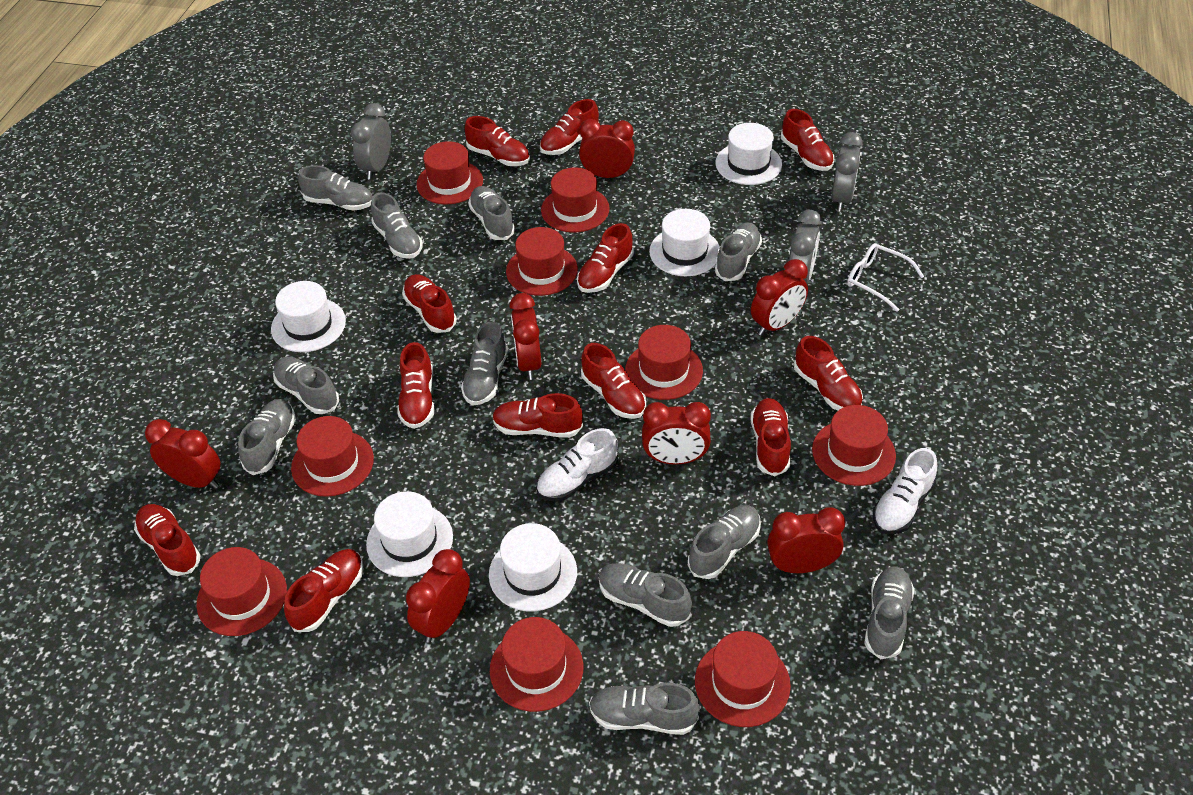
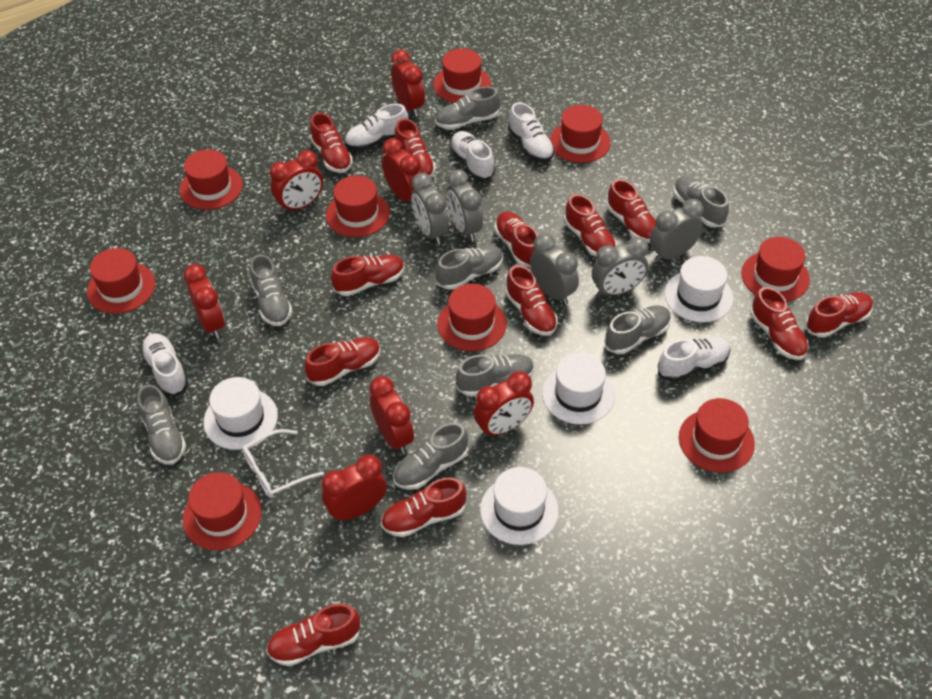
grey clock: [351,103,391,180] [789,210,822,283] [831,132,863,212] = 3 -> [411,173,449,245] [447,169,483,242] [530,234,579,305] [592,237,649,297] [650,199,704,262] = 5
grey shoe: [238,399,296,475] [273,357,339,414] [298,165,373,211] [371,192,423,259] [461,322,508,405] [468,186,515,240] [589,683,700,735] [599,563,692,627] [688,505,761,579] [715,223,762,281] [864,567,915,659] = 11 -> [137,384,186,465] [250,254,293,326] [393,423,468,490] [435,86,500,130] [436,245,503,290] [456,354,534,397] [604,305,671,354] [673,176,729,227] = 8
white hat: [271,281,346,352] [366,491,453,577] [489,523,577,611] [649,209,720,276] [715,123,782,185] = 5 -> [204,377,278,450] [480,467,559,545] [542,353,615,425] [664,256,733,322] = 4
white shoe: [536,428,618,501] [873,448,937,534] = 2 -> [140,333,188,396] [344,104,408,150] [450,131,495,180] [508,102,554,162] [658,337,731,382] = 5

